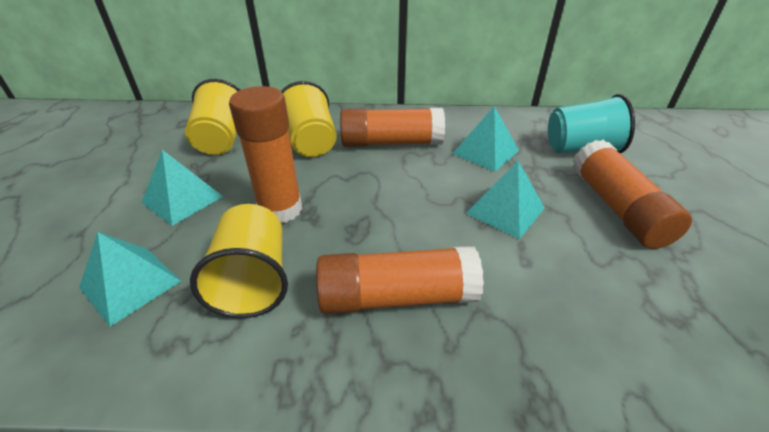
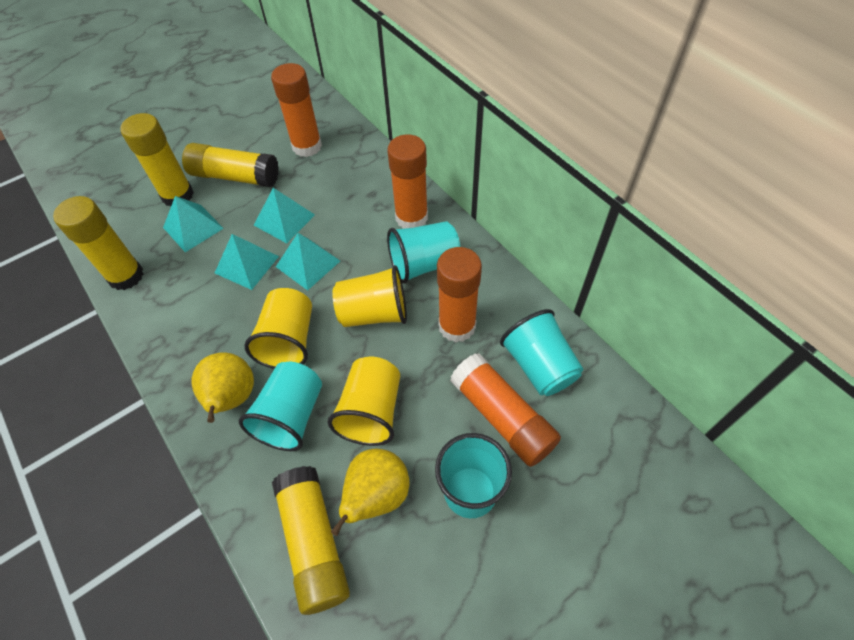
turquoise cup: [548,94,635,153] = 1 -> [239,362,322,451] [387,221,461,283] [435,433,512,518] [500,309,583,396] = 4
yellow glue stick: none = 0 -> [53,196,144,290] [120,113,194,207] [182,143,279,187] [272,466,350,615] = 4
yellow pear: none = 0 -> [191,353,254,423] [331,448,409,536] = 2

